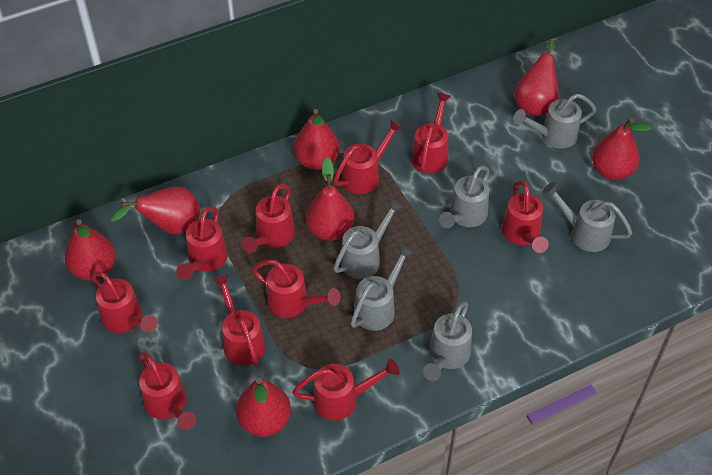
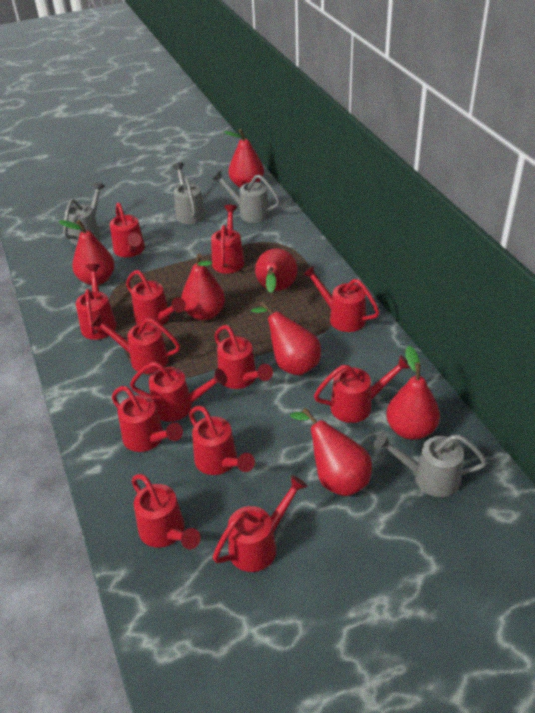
grey watering can: [333,199,403,279] [351,244,414,331] [423,301,472,381] [439,165,490,228] [513,94,597,149] [542,182,632,252] = 6 -> [63,182,105,245] [172,162,206,224] [212,171,280,223] [374,432,487,497] = 4
red watering can: [91,271,157,333] [139,352,196,430] [176,206,228,280] [213,274,266,367] [242,184,295,253] [252,260,341,318] [292,359,400,421] [334,119,403,194] [411,93,451,174] [502,180,549,253] = 10 -> [76,264,117,340] [91,314,180,374] [110,203,145,257] [112,386,183,452] [126,270,186,325] [130,362,227,422] [132,474,201,549] [189,406,255,475] [211,205,245,274] [213,475,308,572] [214,325,273,389] [302,265,380,332] [314,355,410,423] = 13

